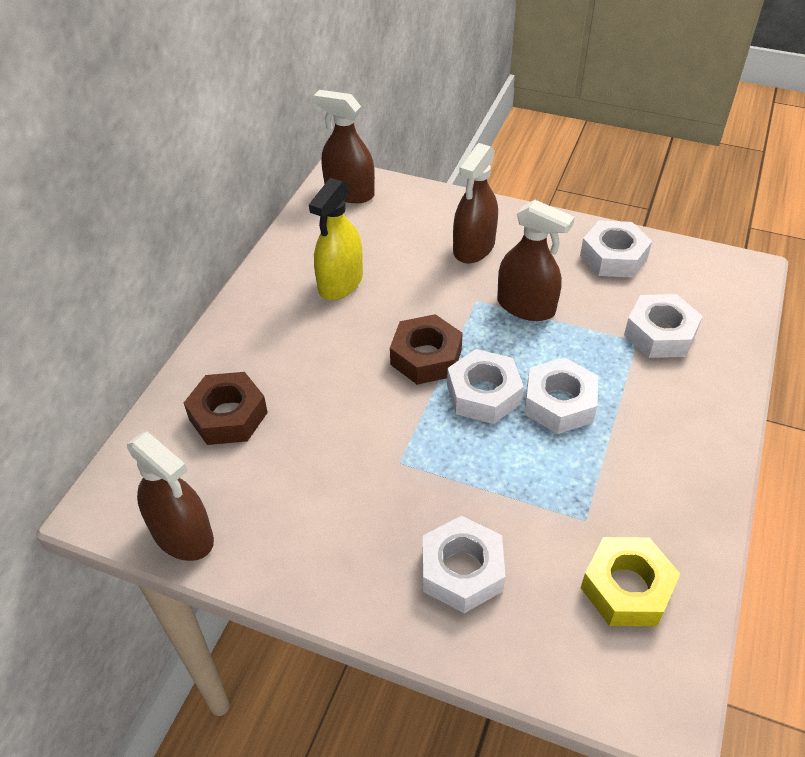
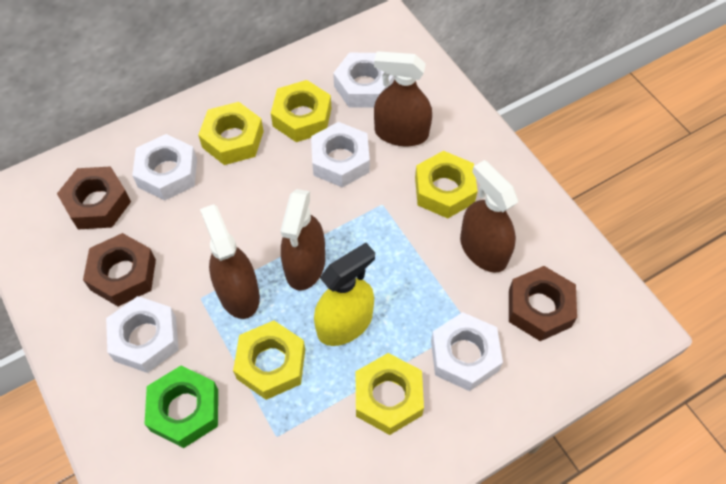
brown nut: [184,372,268,445] [390,314,463,385] = 2 -> [57,166,131,229] [83,233,156,306] [509,266,577,341] = 3
green nut: none = 0 -> [144,365,218,448] = 1
yellow nut: [581,537,680,626] = 1 -> [198,102,264,165] [233,321,305,400] [271,80,331,142] [356,353,424,435] [415,151,478,218] = 5

